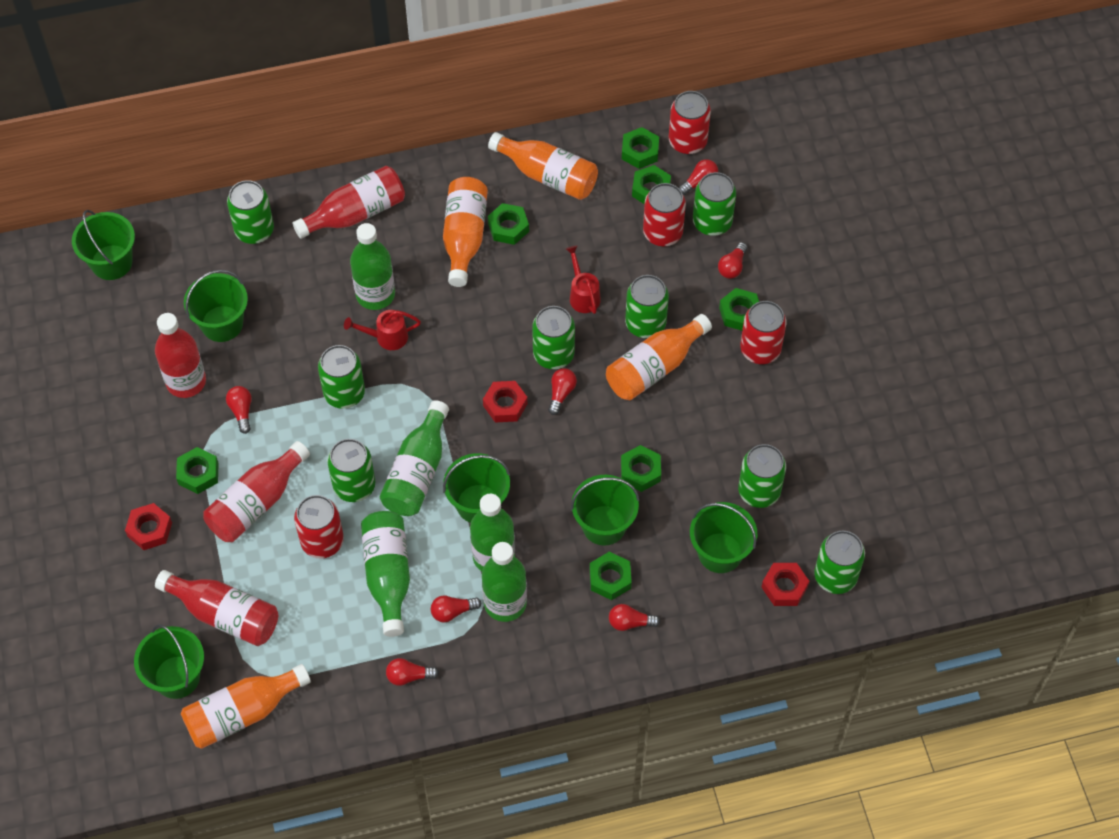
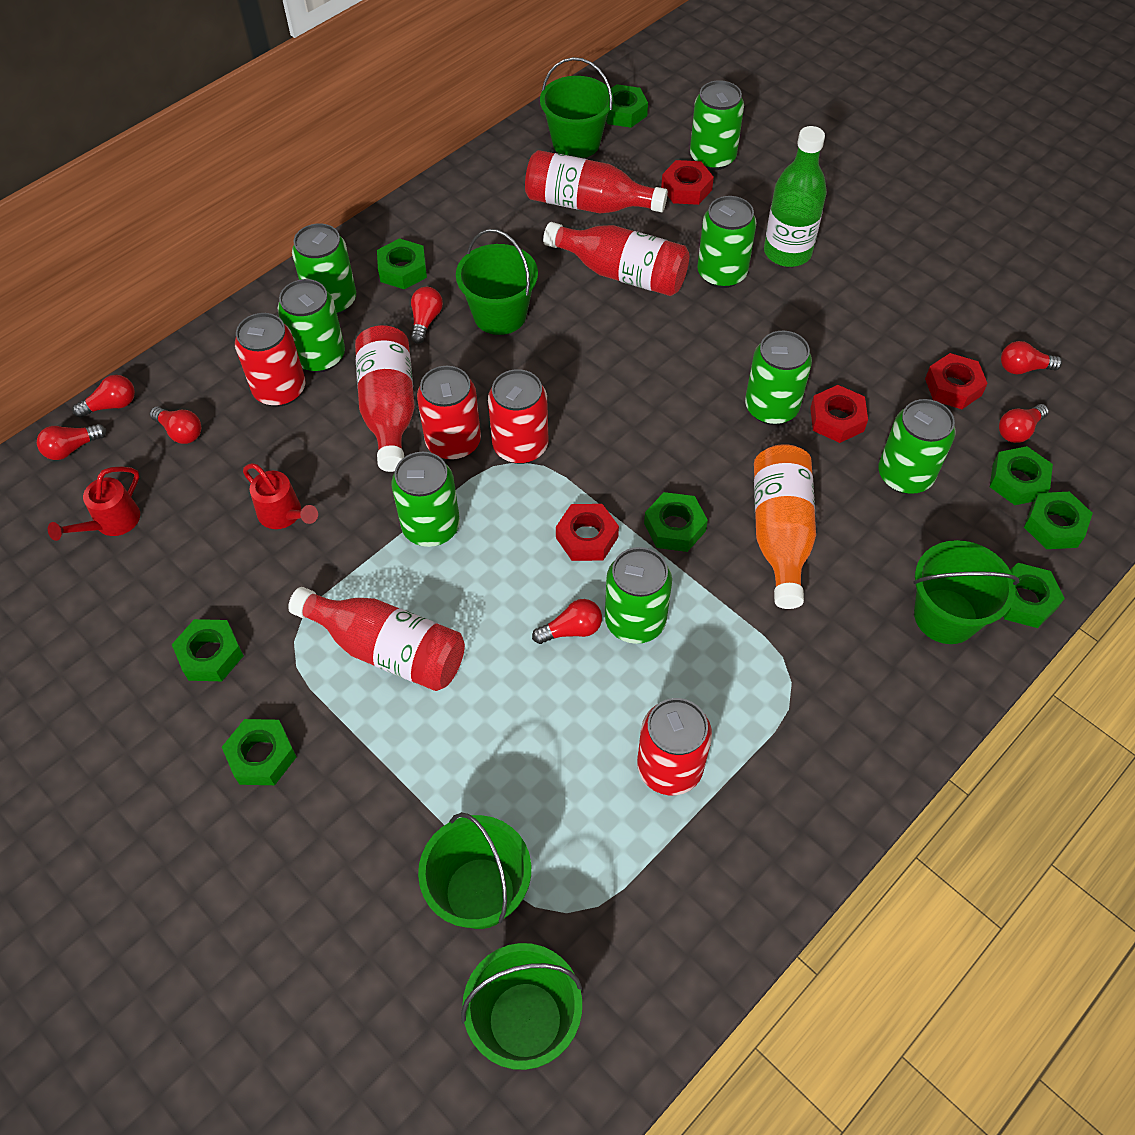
green bottle: [350,223,395,310] [361,511,410,637] [380,400,449,516] [470,494,515,571] [482,542,527,622] = 5 -> [764,126,827,267] = 1
green bucket: [72,210,135,280] [134,625,204,699] [184,270,248,342] [443,453,510,523] [571,475,639,546] [690,502,757,573] = 6 -> [418,812,531,929] [456,229,538,335] [461,943,582,1070] [540,57,613,158] [913,540,1019,644] = 5
green nut: [176,447,219,494] [488,203,529,245] [590,552,632,600] [621,445,661,492] [622,127,659,169] [632,165,671,204] [719,288,759,331] = 7 -> [172,619,244,681] [222,719,297,785] [377,238,427,289] [606,84,648,128] [644,492,708,552] [990,446,1053,505] [1003,563,1065,628] [1024,492,1093,549] = 8
orange bottle: [181,664,311,749] [443,177,488,287] [488,132,598,200] [606,314,712,400] = 4 -> [754,444,816,609] = 1
red nut: [125,503,172,550] [483,381,528,423] [761,563,809,606] = 3 -> [556,504,619,561] [661,160,714,205] [810,385,868,443] [925,353,988,409] = 4

